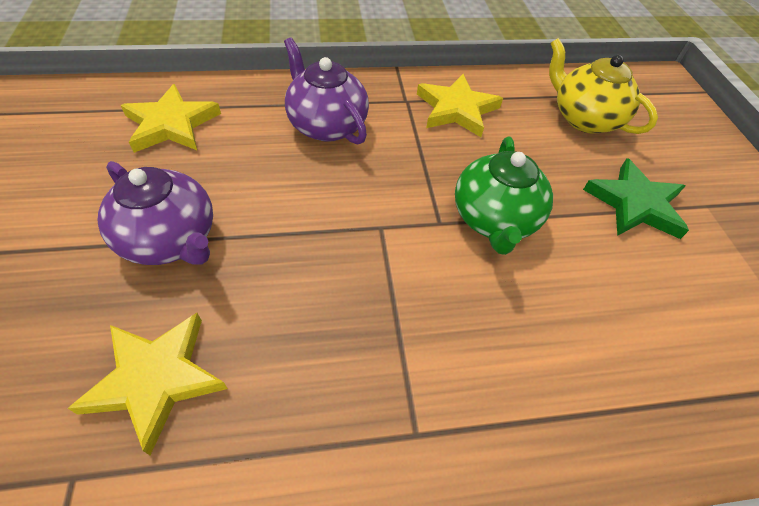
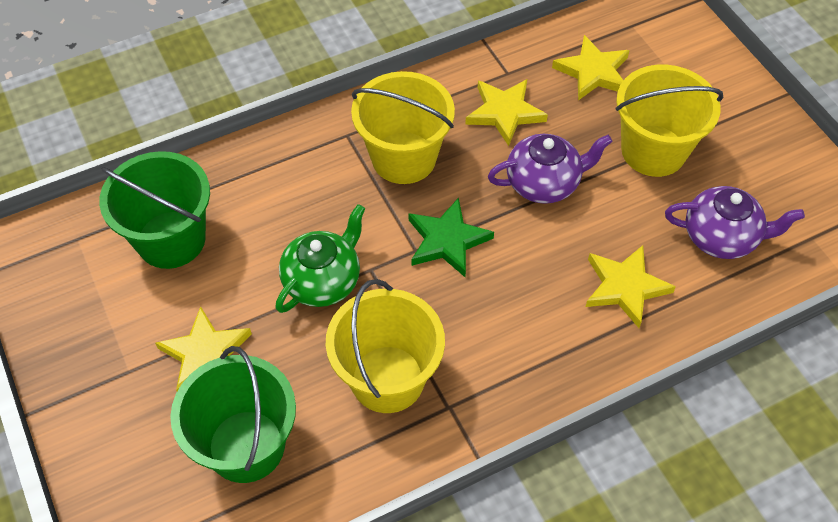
green bucket: none = 0 -> [99,151,210,269] [170,346,296,483] = 2
yellow bucket: none = 0 -> [326,279,445,413] [351,71,455,184] [615,65,724,177] = 3
yellow star: [67,313,228,455] [121,84,221,153] [417,74,503,137] = 3 -> [155,306,252,391] [465,79,548,146] [552,35,630,100] [585,245,676,328] = 4
yellow teapot: [549,38,658,134] = 1 -> none = 0

